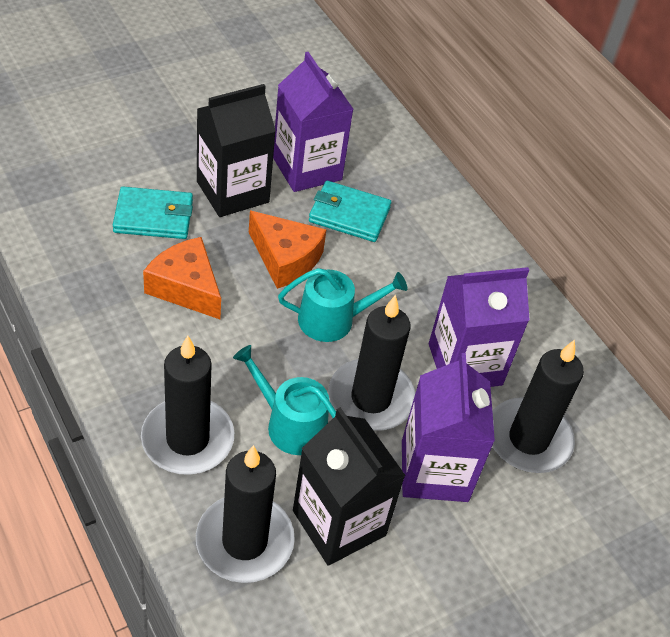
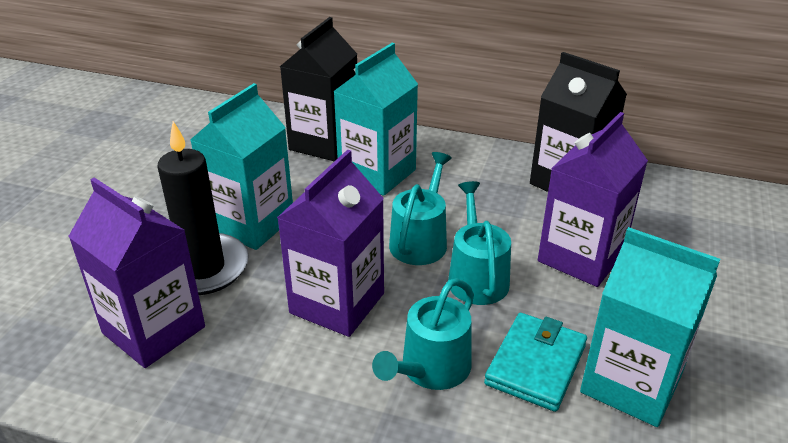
black candle: [141,335,234,475] [196,445,295,583] [328,295,415,431] [492,340,584,473] = 4 -> [157,121,249,295] = 1
orange cheese: [143,237,221,319] [249,210,327,289] = 2 -> none = 0
turquoise carton: none = 0 -> [190,83,293,250] [333,43,418,196] [580,227,720,427] = 3
turquoise wallet: [113,187,193,239] [309,181,391,242] = 2 -> [484,313,587,412] = 1
turquoise watering can: [233,345,336,455] [278,268,408,342] = 2 -> [372,278,474,390] [389,152,452,265] [448,181,511,305] = 3

